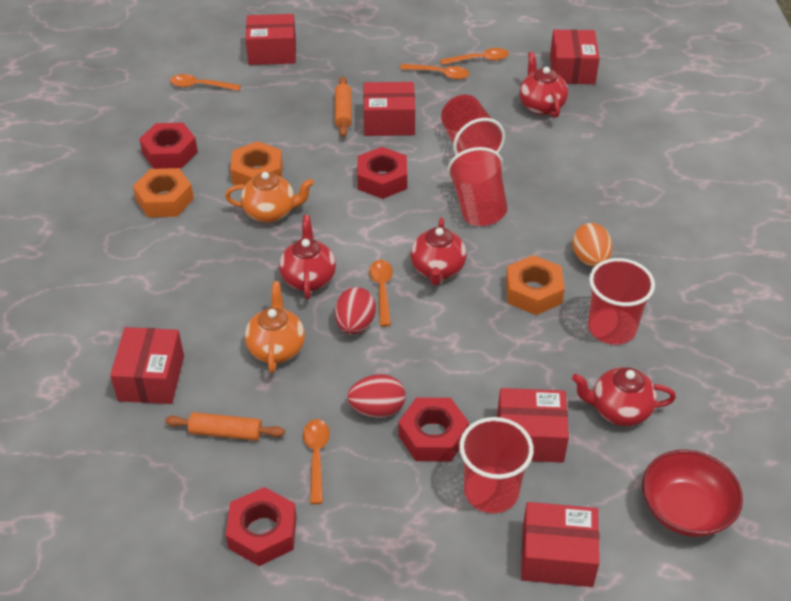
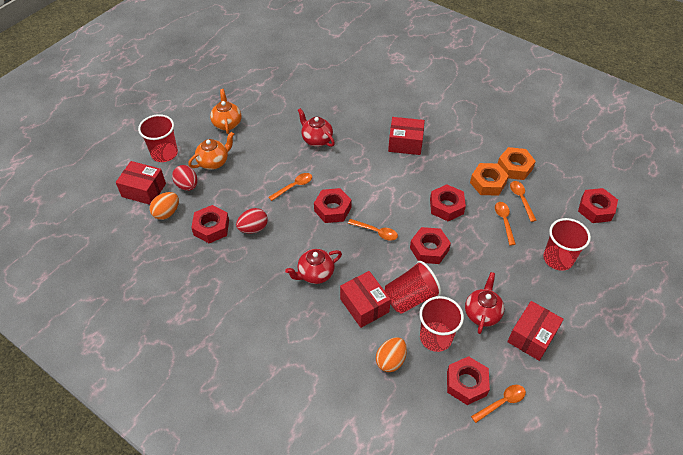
orange egg: [572,223,612,267] = 1 -> [150,192,179,220] [376,337,407,372] = 2
orange nut: [133,168,194,217] [230,141,283,186] [506,255,565,315] = 3 -> [470,163,509,196] [498,147,536,180] = 2
orange rolling pin: [165,412,285,441] [335,77,352,137] = 2 -> none = 0
red bowl: [642,450,743,537] = 1 -> none = 0
red box: [110,327,184,404] [245,14,296,65] [363,82,415,136] [497,388,569,463] [521,502,600,587] [550,29,600,84] = 6 -> [116,161,166,205] [340,271,391,328] [388,117,425,155] [507,301,564,361] = 4
red nut: [139,123,198,169] [226,487,297,566] [357,147,407,199] [398,397,469,462] = 4 -> [191,205,229,243] [314,188,352,223] [410,227,451,264] [430,184,466,221] [447,356,490,405] [578,188,618,223] = 6
red teapot: [279,215,336,299] [411,218,467,285] [520,52,568,118] [572,367,676,426] = 4 -> [285,249,342,284] [298,108,335,147] [465,272,504,334] = 3

